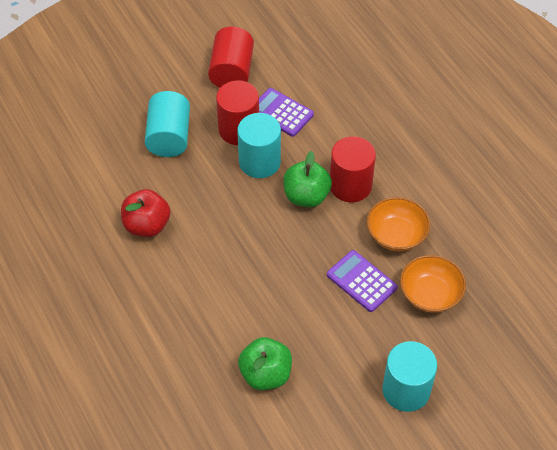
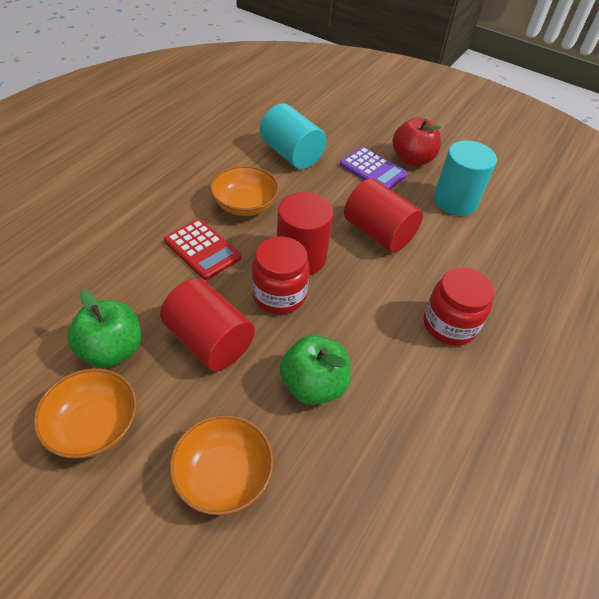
orange bowl: [367,197,430,251] [400,255,466,313] = 2 -> [33,368,137,458] [169,415,274,515] [210,165,279,216] = 3
purple calculator: [259,88,314,137] [327,250,398,312] = 2 -> [340,147,408,189] = 1
red calculator: none = 0 -> [164,219,241,280] = 1
red jar: none = 0 -> [251,236,310,314] [424,267,495,346] = 2
turquoise cylinder: [145,91,190,157] [237,113,281,178] [382,341,437,412] = 3 -> [260,103,326,169] [434,140,497,216] = 2

